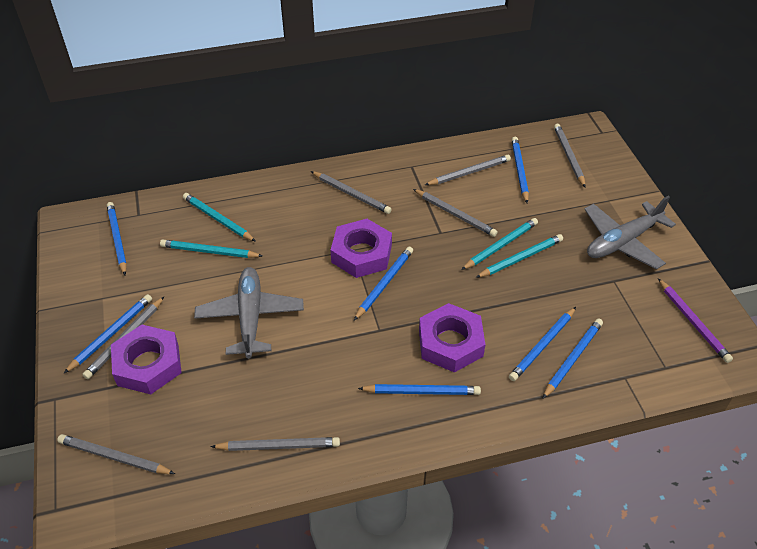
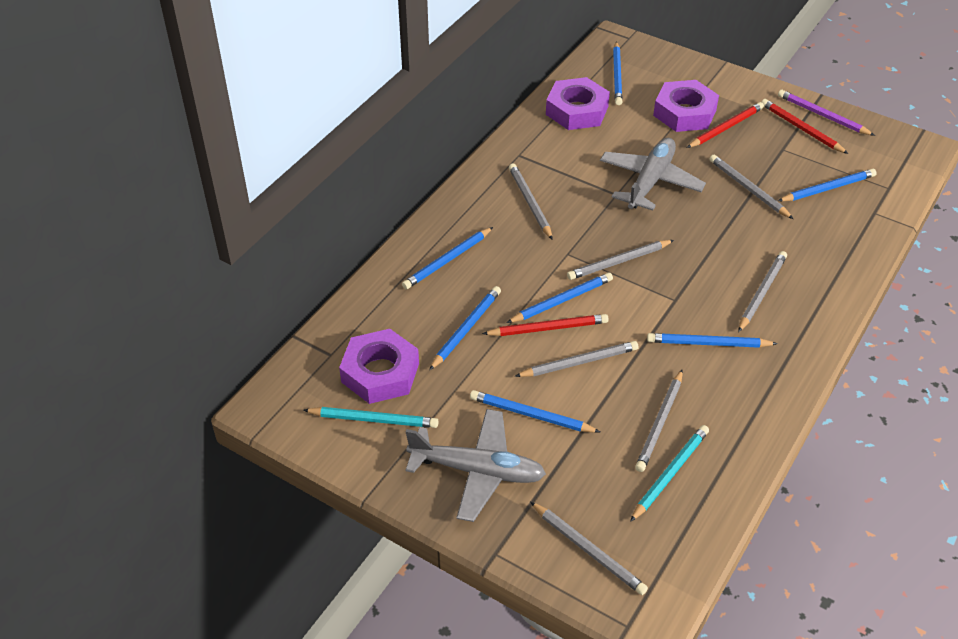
red pencil: none = 0 -> [482,314,609,336] [687,102,764,148] [761,99,848,154] = 3
turquoise pencil: [160,240,262,258] [183,193,256,242] [461,218,538,270] [476,234,563,278] = 4 -> [303,407,439,428] [630,425,709,522] = 2

